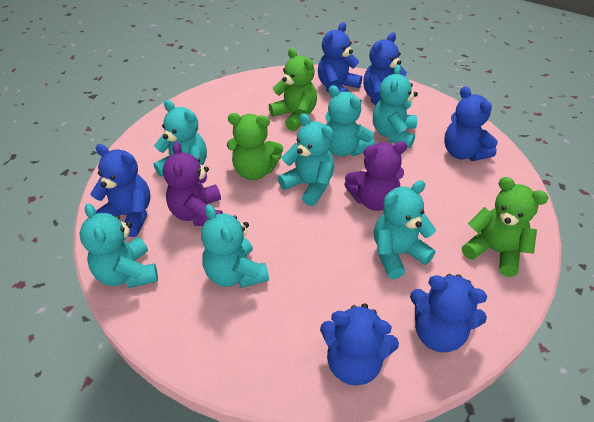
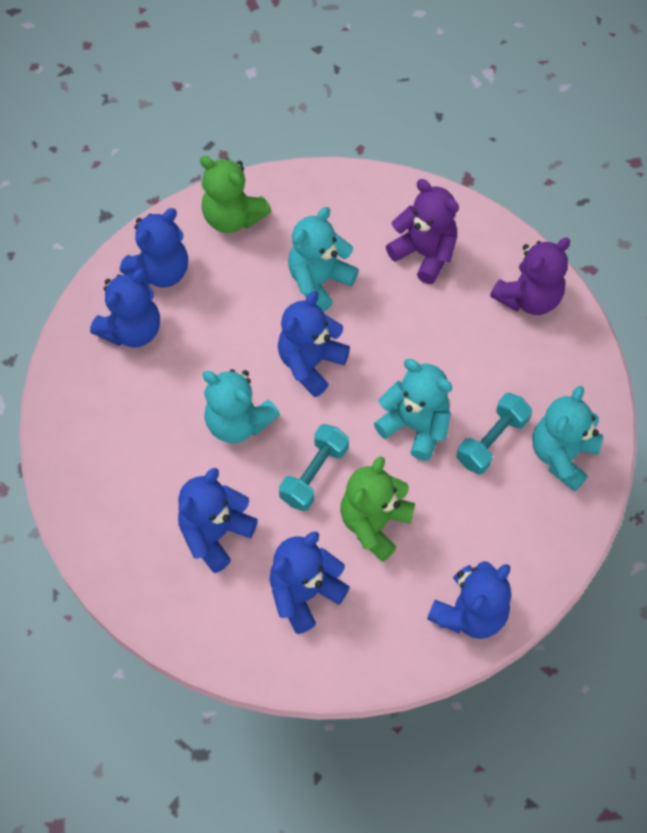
green teddy bear: [227,113,283,180] [269,48,317,131] [462,177,548,277] = 3 -> [200,156,271,233] [340,456,415,562] = 2
turquoise dumbbell: none = 0 -> [279,424,349,511] [457,393,532,474] = 2
turquoise teddy bear: [80,203,158,288] [154,100,207,176] [201,204,269,288] [278,113,334,206] [325,85,375,157] [373,65,418,148] [374,180,436,279] = 7 -> [203,369,280,443] [288,207,359,312] [374,359,452,461] [533,386,603,492] = 4

